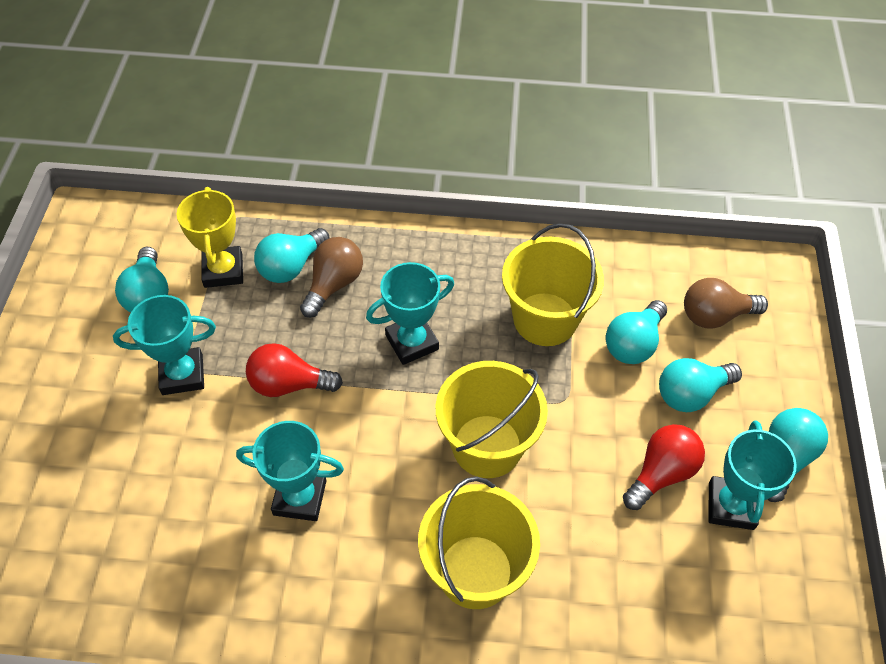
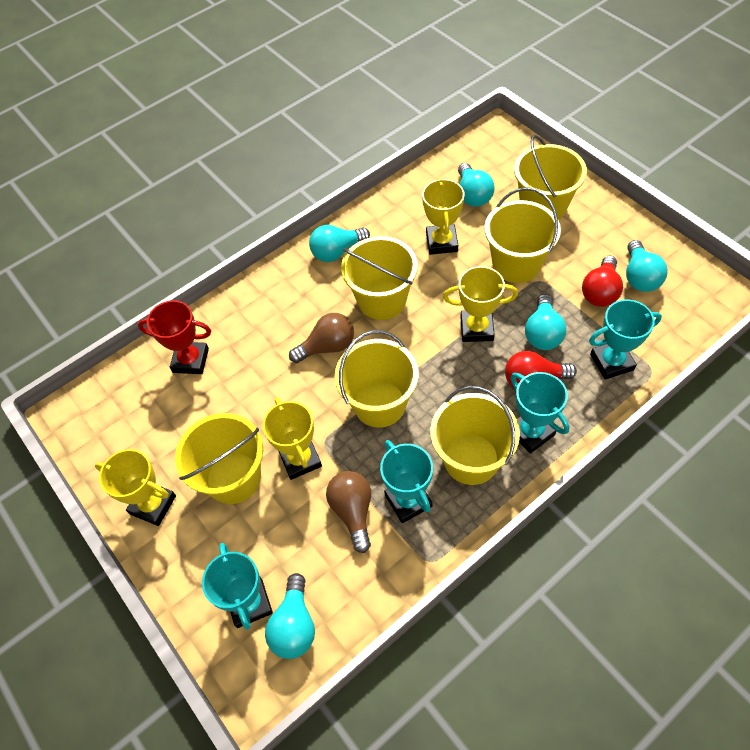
red trophy: none = 0 -> [138,300,211,374] = 1
yellow bucket: [418,477,540,609] [436,361,548,478] [502,223,604,346] = 3 -> [175,413,263,504] [335,330,419,427] [341,236,418,320] [430,386,520,485] [484,187,561,283] [514,135,587,220] = 6
yellow trophy: [177,187,243,288] = 1 -> [95,449,176,526] [263,397,322,480] [422,177,465,255] [443,266,518,342] = 4

